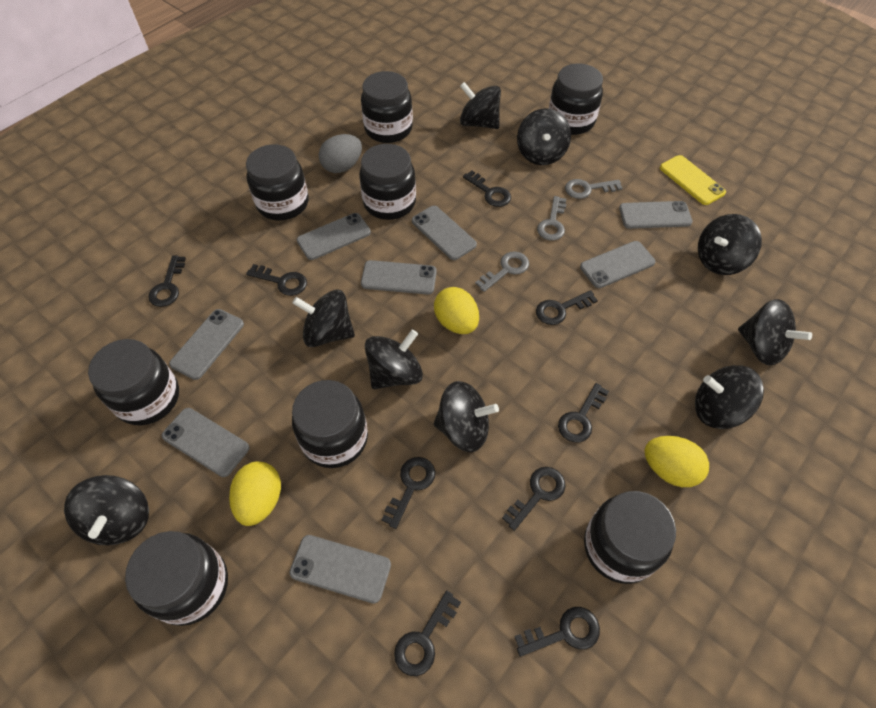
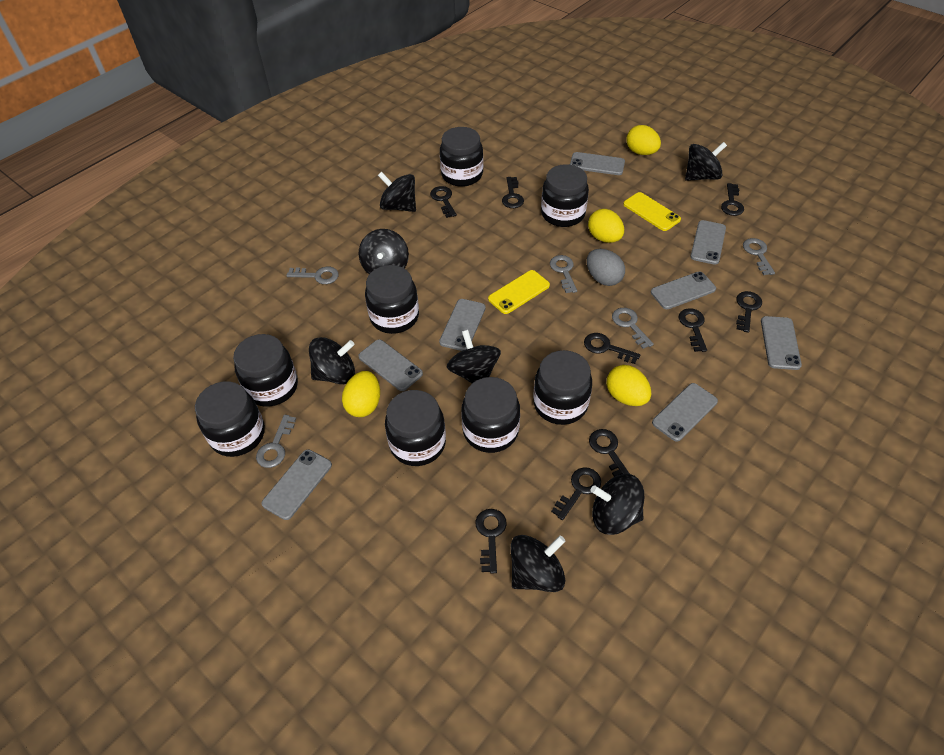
black spinning top: [64,475,149,546] [292,289,355,347] [365,330,423,389] [434,381,499,452] [460,82,501,129] [517,108,571,165] [695,365,764,429] [698,214,762,275] [738,299,812,366] = 9 -> [309,337,355,384] [359,229,409,274] [378,171,416,212] [447,330,501,383] [511,535,565,592] [591,474,644,535] [685,142,727,181] = 7
grey key: [475,251,529,292] [537,196,566,241] [565,179,622,199] = 3 -> [256,415,296,468] [286,267,339,284] [550,255,577,293] [612,308,654,349] [743,238,775,275] = 5
yellow egg: [229,462,281,526] [434,287,479,334] [645,436,709,487] = 3 -> [342,371,380,417] [588,209,624,243] [607,365,651,406] [626,125,661,155] = 4
yellow phone: [660,155,726,205] = 1 -> [488,270,550,314] [623,192,681,231] = 2

